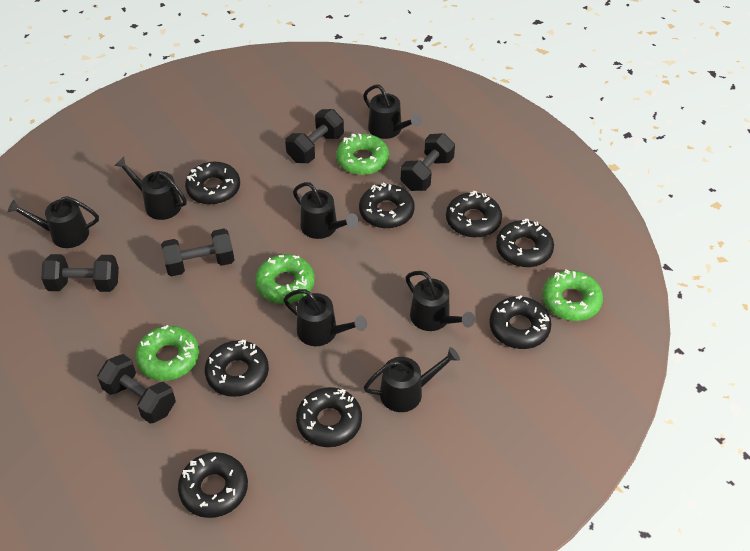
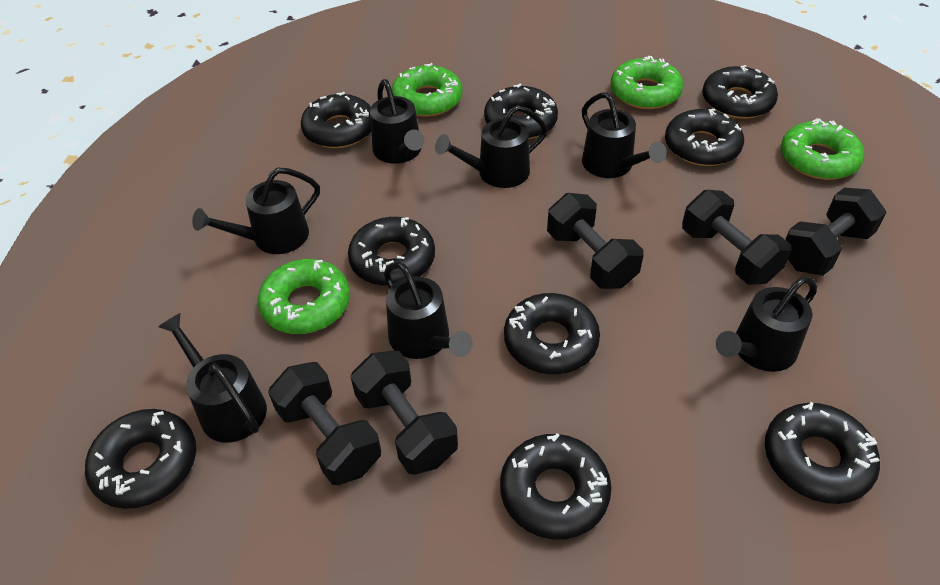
black donut: [178,452,248,518] [185,162,240,205] [205,340,269,397] [296,387,362,447] [359,182,415,229] [446,191,502,238] [489,296,551,349] [496,219,554,267] = 8 -> [85,409,196,509] [301,92,371,148] [348,217,435,286] [484,84,558,139] [500,433,612,540] [504,293,600,374] [665,109,744,166] [702,65,778,119] [765,402,880,504] = 9

